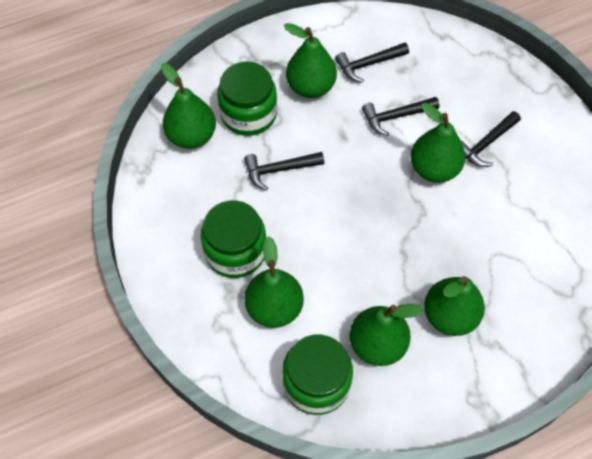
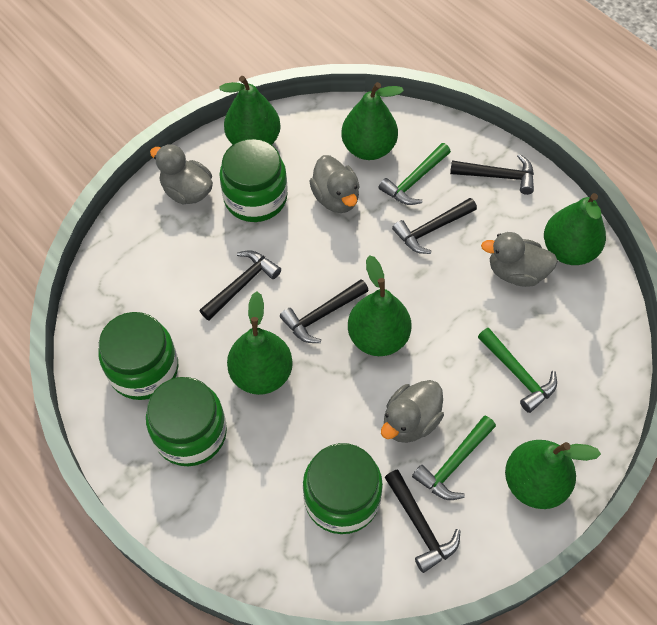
black hammer: [244,152,324,190] [335,43,409,83] [362,97,439,136] [460,111,521,167] = 4 -> [200,250,281,321] [280,279,369,343] [384,469,460,573] [392,198,477,254] [450,154,534,195] = 5
green hammer: none = 0 -> [378,143,451,205] [412,416,496,500] [478,328,557,413] = 3
green jar: [201,200,266,278] [217,61,277,136] [282,335,353,415] = 3 -> [99,312,178,400] [146,377,227,466] [219,139,288,222] [303,443,383,534] = 4
grey duck: none = 0 -> [150,144,213,205] [309,155,360,213] [381,380,444,443] [481,232,558,287] = 4

